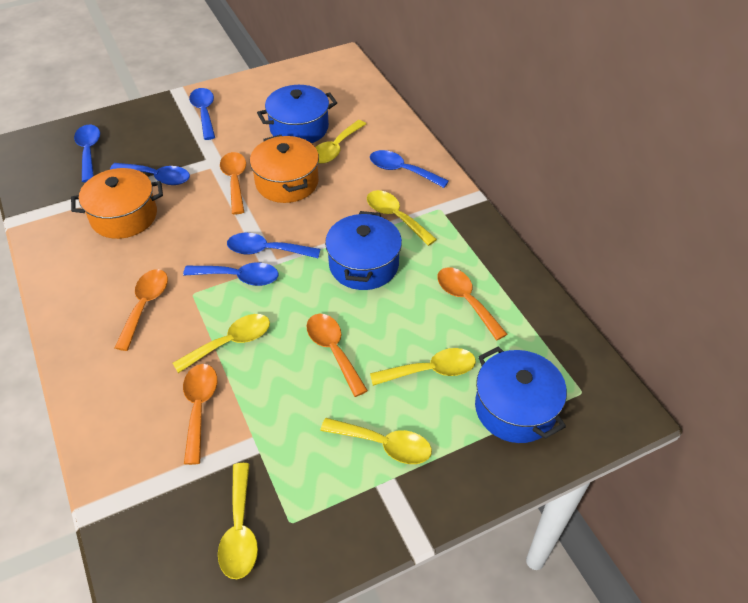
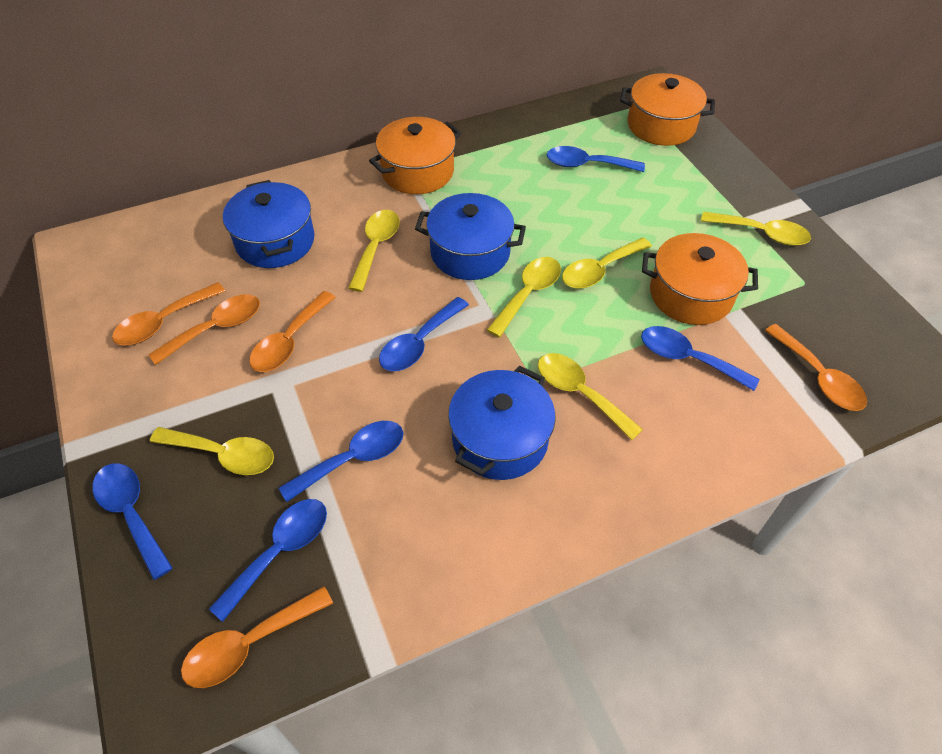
orange pot: [71,168,163,239] [250,135,319,203] = 2 -> [369,117,461,194] [620,73,715,146] [642,233,758,325] = 3

